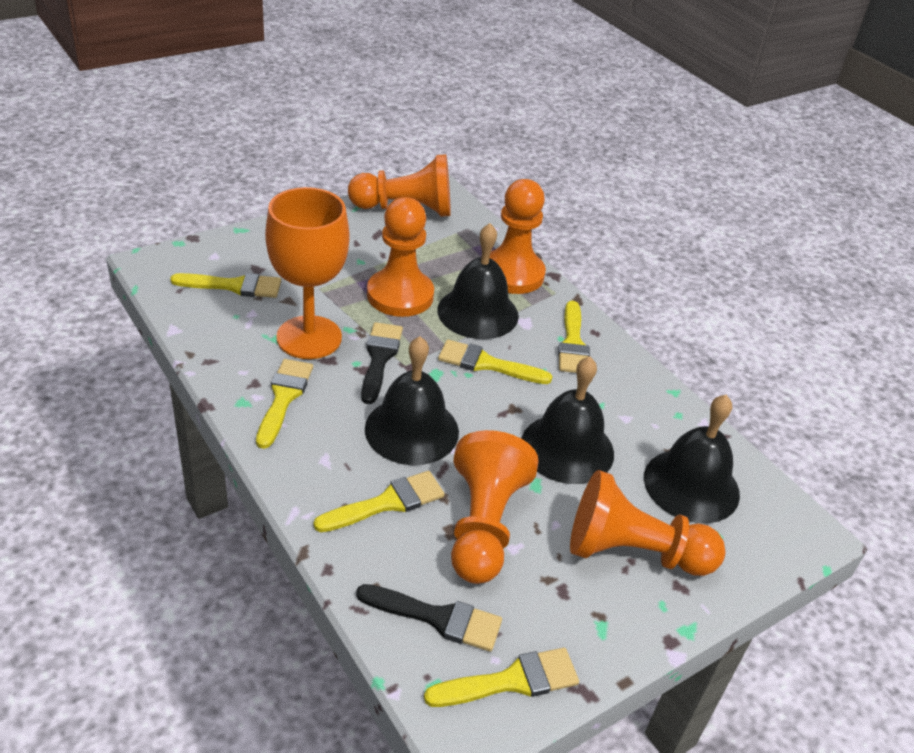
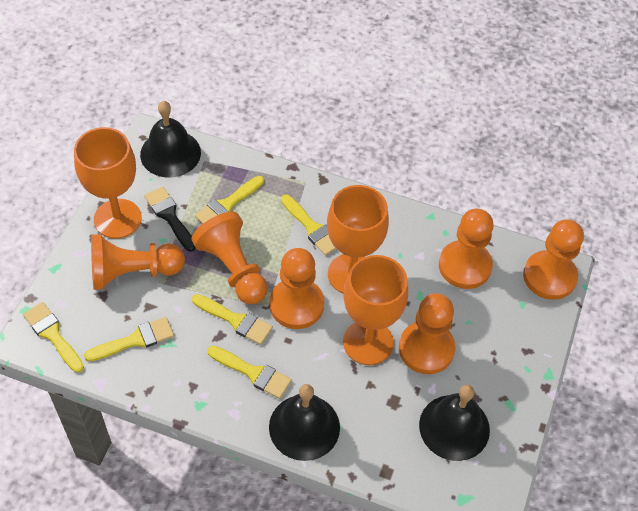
black bell: [365,336,459,465] [437,223,519,339] [521,356,614,484] [644,395,740,523] = 4 -> [140,101,201,178] [269,384,340,461] [419,385,490,461] = 3
black brush: [356,584,502,652] [361,322,403,404] = 2 -> [144,186,196,252] = 1
orange goblet: [265,187,349,359] = 1 -> [74,127,142,239] [327,185,389,294] [343,255,408,365] = 3
orange pawn: [348,154,451,217] [367,197,434,317] [451,430,539,584] [489,179,546,294] [570,470,725,576] = 5 -> [91,234,185,290] [191,212,268,304] [269,248,324,329] [399,293,455,374] [439,209,494,289] [523,219,584,300] = 6

